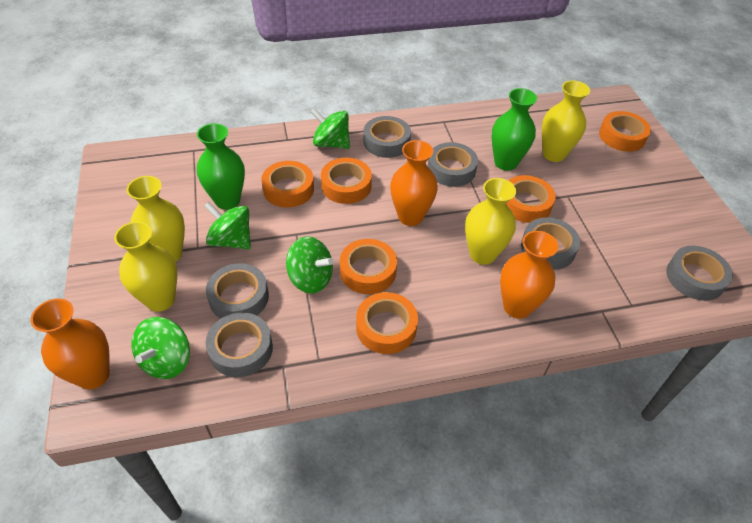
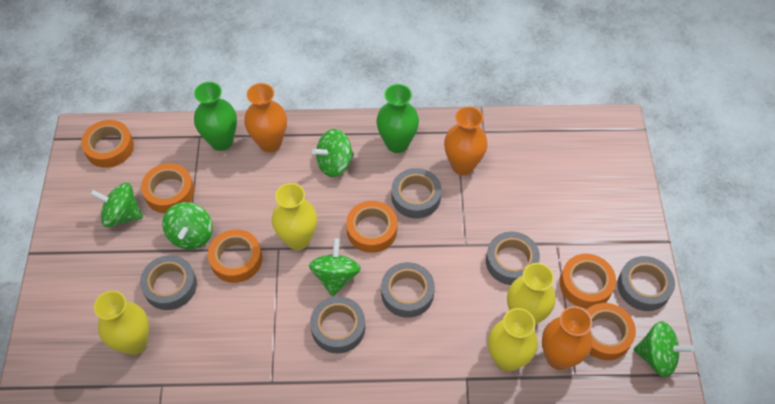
green spinning top: [131,317,190,379] [204,202,251,249] [286,236,334,294] [310,108,350,149] = 4 -> [90,183,143,227] [162,202,213,249] [309,239,361,297] [312,129,354,177] [634,321,694,377] = 5

